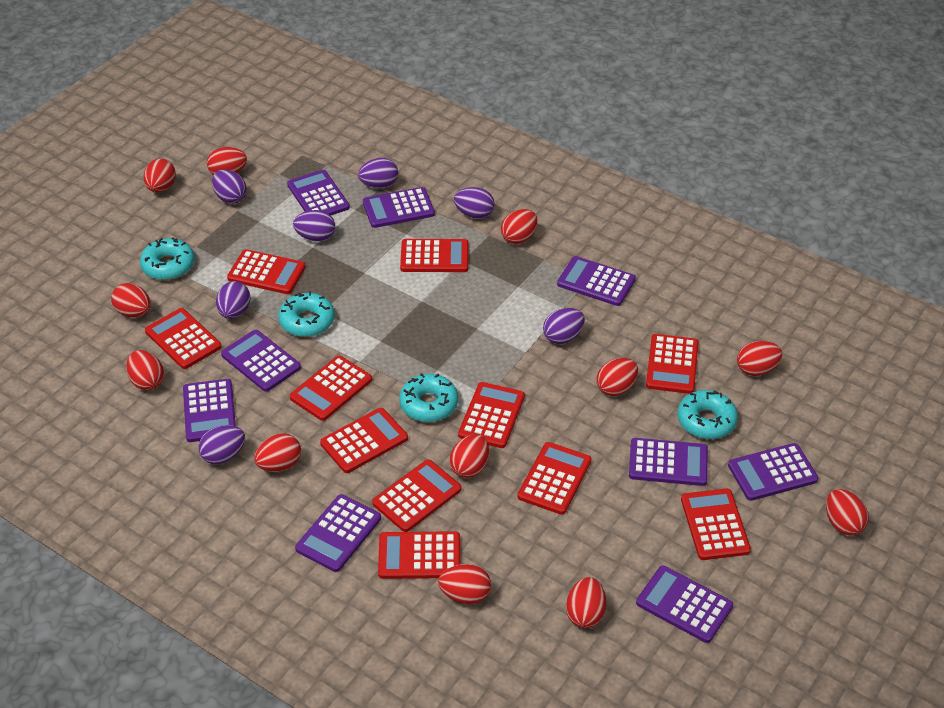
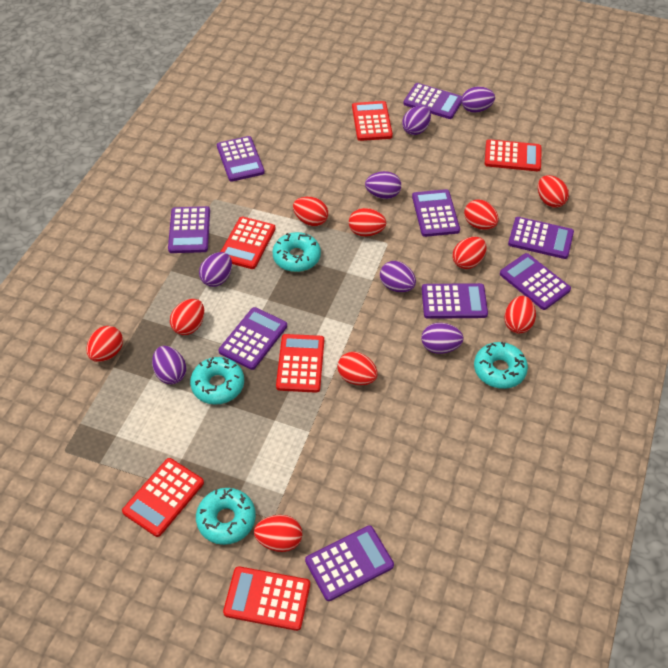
red calculator: [145,308,222,369] [227,249,306,294] [290,356,372,421] [320,408,408,473] [372,460,461,532] [378,531,460,579] [400,239,469,272] [458,382,525,448] [518,442,592,515] [646,334,698,394] [681,489,751,560] = 11 -> [122,458,204,537] [221,217,276,269] [223,566,310,631] [276,334,324,393] [352,101,393,141] [485,139,541,171] = 6
red egg: [111,283,151,317] [126,350,164,390] [144,159,176,192] [207,147,247,175] [254,433,301,472] [438,564,491,604] [449,434,489,478] [501,209,537,244] [566,577,606,628] [596,358,638,396] [737,341,782,376] [826,489,869,536] = 12 -> [86,326,123,362] [170,299,204,335] [254,515,302,552] [293,197,328,226] [337,352,378,385] [349,208,386,236] [452,237,486,269] [464,199,499,230] [504,296,536,334] [538,175,569,208] = 10

